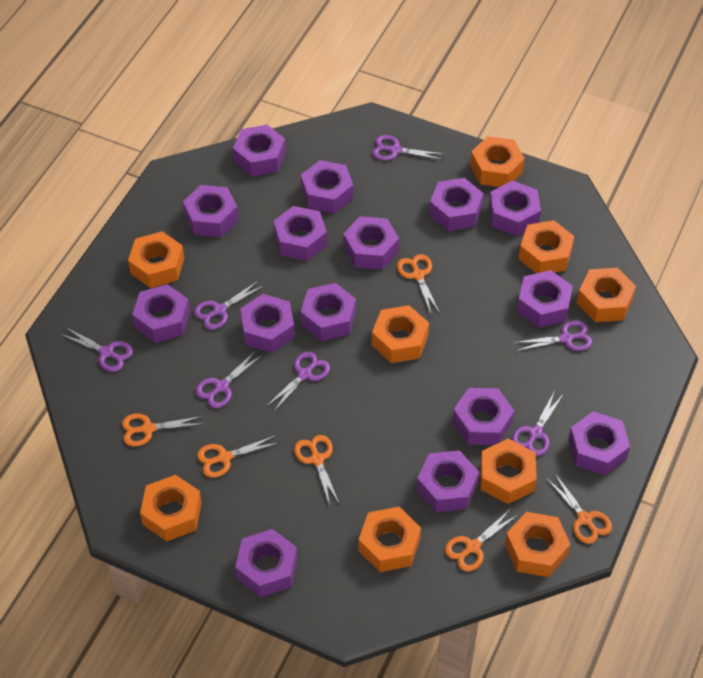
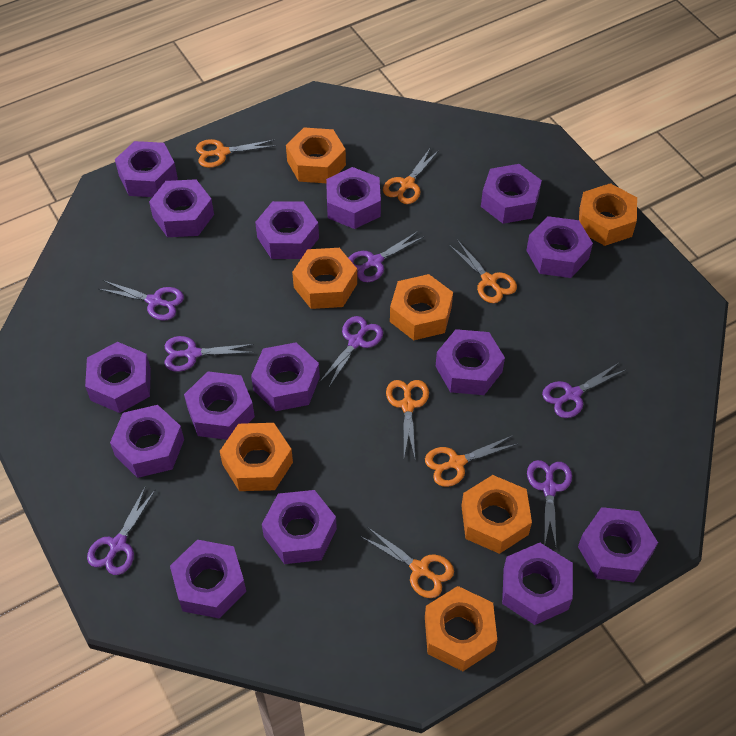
orange nut: [128,231,184,288] [140,475,202,541] [358,507,421,572] [372,305,429,363] [470,136,525,187] [480,439,537,504] [505,512,571,577] [519,220,574,273] [577,268,636,322] = 9 -> [220,423,293,491] [286,128,346,183] [292,248,357,309] [390,274,453,340] [425,586,497,671] [461,475,532,554] [579,183,637,246] = 7

